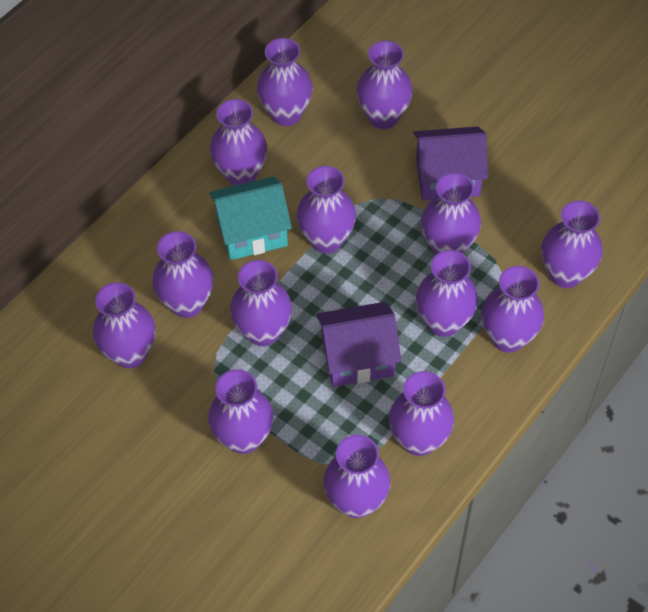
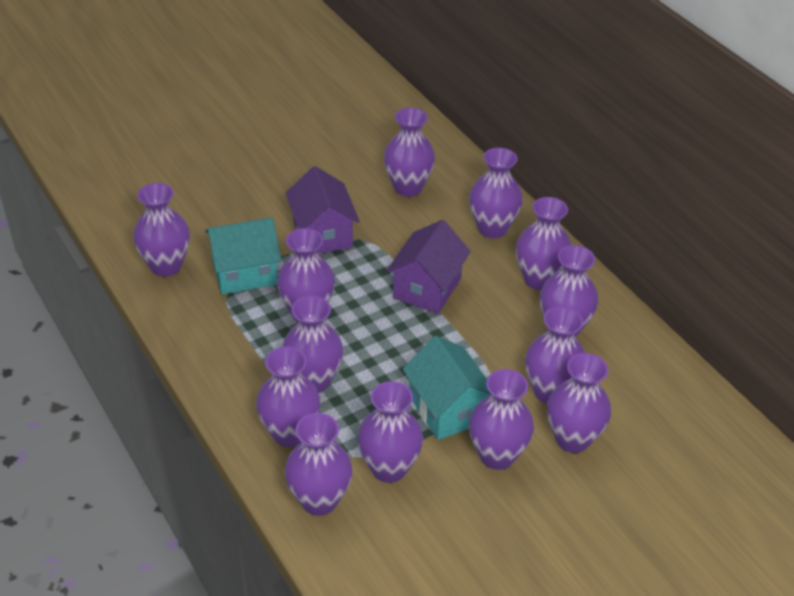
purple vase: [93,282,155,368] [152,231,214,318] [208,369,273,454] [210,99,267,186] [230,260,292,346] [257,38,313,126] [297,166,356,253] [324,435,390,518] [357,41,413,129] [389,371,454,456] [416,250,478,337] [421,173,481,255] [481,266,544,352] [542,201,603,288] = 14 -> [133,183,190,277] [256,346,320,447] [277,228,335,322] [282,295,343,393] [285,413,353,516] [357,381,423,483] [384,108,435,197] [469,148,523,238] [469,369,534,470] [516,197,571,290] [525,306,585,404] [540,245,598,337] [547,353,611,453] = 13
turquoise house: [209,176,292,260] = 1 -> [205,218,281,294] [403,336,492,440] = 2

